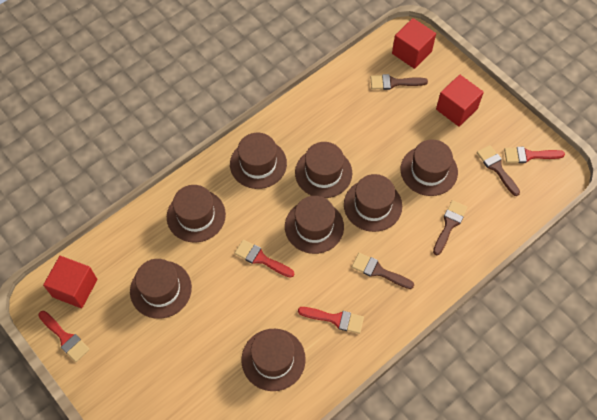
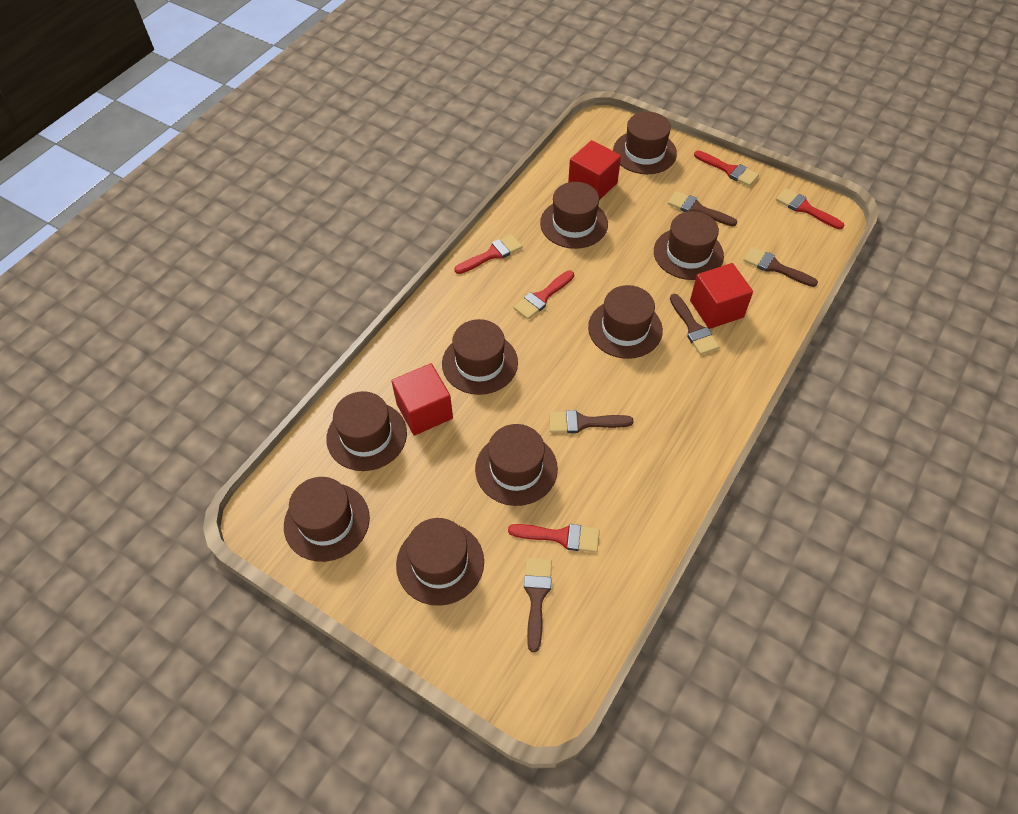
brown brush: [352,253,414,289] [370,74,428,90] [433,200,468,255] [477,145,520,196] = 4 -> [524,558,552,652] [549,410,634,433] [668,191,737,226] [670,294,719,355] [744,247,818,287] = 5
brown hat: [130,259,192,319] [167,185,226,243] [230,133,287,189] [241,329,306,391] [285,196,344,254] [295,142,352,198] [344,174,402,232] [400,139,458,196] = 8 -> [284,477,370,562] [326,391,407,471] [396,518,484,606] [442,319,518,395] [475,424,558,506] [540,182,608,249] [588,285,663,359] [613,112,677,174] [654,211,724,280] = 9
red brush: [38,311,90,362] [235,240,294,278] [298,307,364,334] [504,147,565,163] = 4 -> [454,234,522,274] [508,524,600,553] [513,270,574,319] [694,150,759,186] [776,188,844,230] = 5

